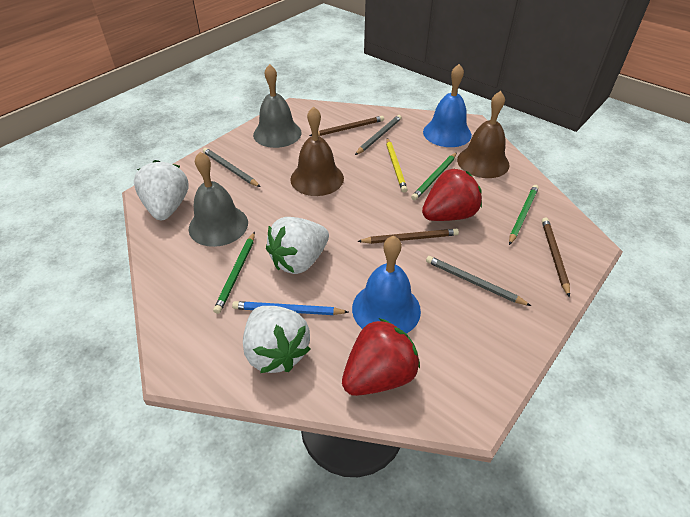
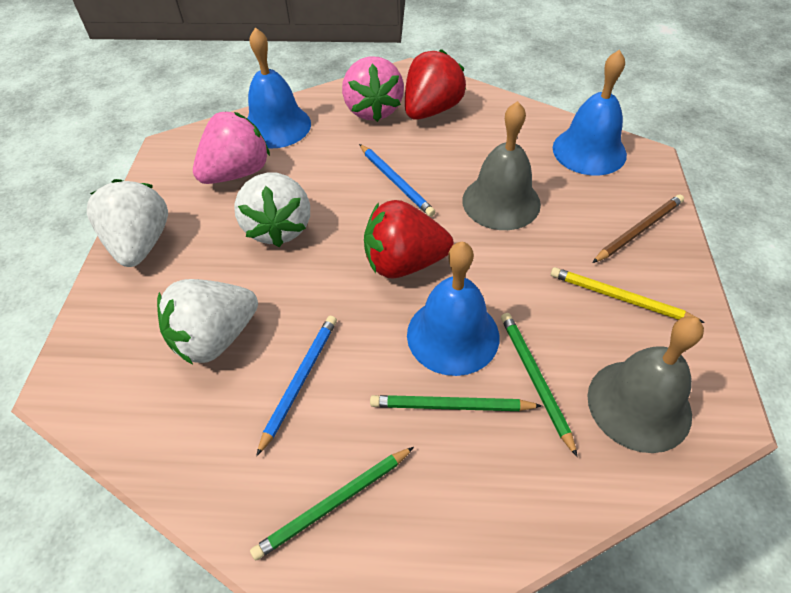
blue bell: [352,236,421,334] [423,64,472,147] = 2 -> [247,27,311,148] [407,241,499,376] [553,50,627,176] = 3
blue pencil: [232,301,348,315] = 1 -> [256,316,337,456] [359,144,435,217] = 2
brown bell: [290,106,344,196] [457,91,510,178] = 2 -> none = 0
brown pencil: [309,116,384,136] [357,229,459,244] [542,217,570,297] = 3 -> [592,194,684,263] = 1
grey pencil: [203,148,260,187] [355,115,402,155] [426,256,531,306] = 3 -> none = 0
pink strawberry: none = 0 -> [193,112,270,184] [342,56,404,122] = 2

